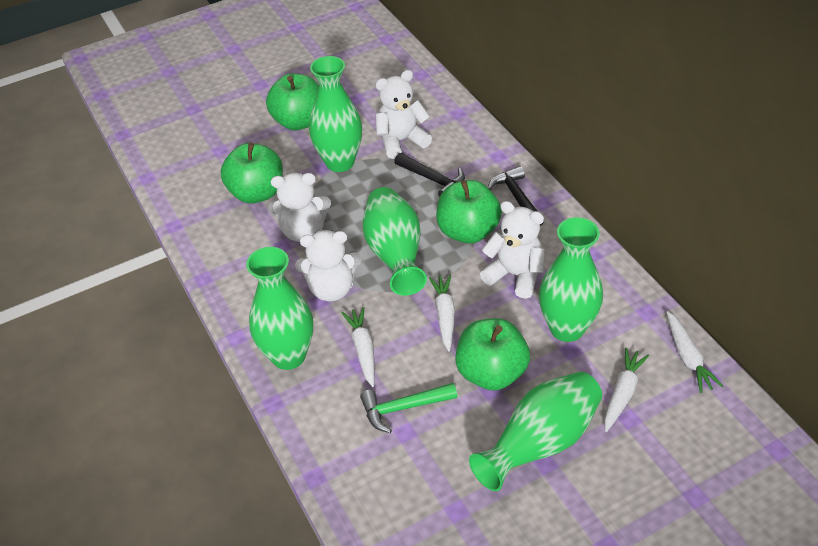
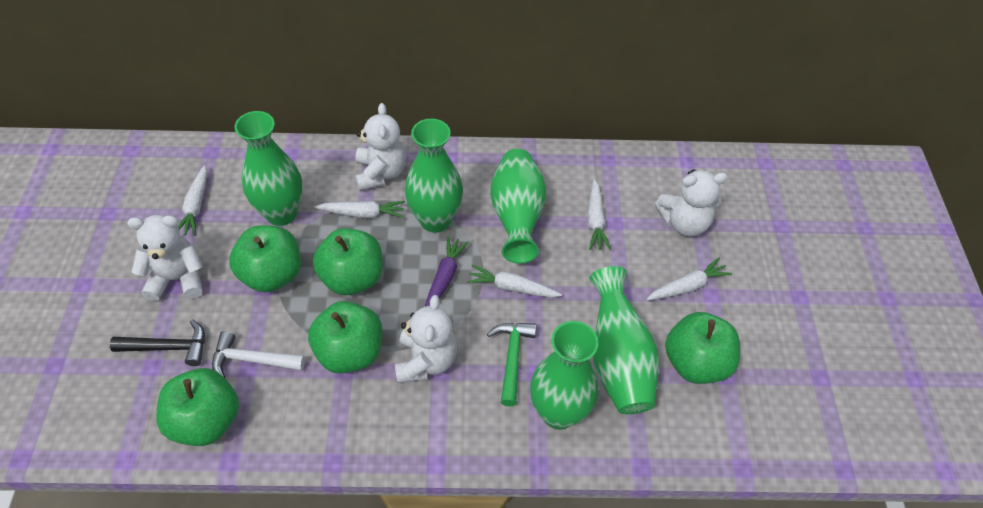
black hammer: [394,153,465,197] [488,166,543,226] = 2 -> [110,319,205,366] = 1
green apple: [221,142,283,203] [266,73,319,130] [436,180,502,244] [455,318,530,391] = 4 -> [156,368,239,446] [229,226,301,292] [308,301,382,374] [313,228,382,295] [665,312,740,384] = 5
purple carrot: none = 0 -> [425,236,469,307] = 1
white carrot: [342,307,375,387] [429,275,455,352] [604,348,649,432] [666,311,723,393] = 4 -> [178,165,207,236] [315,201,405,218] [467,264,562,298] [587,179,611,250] [647,258,732,300] = 5
white hammer: none = 0 -> [212,331,305,378] = 1

